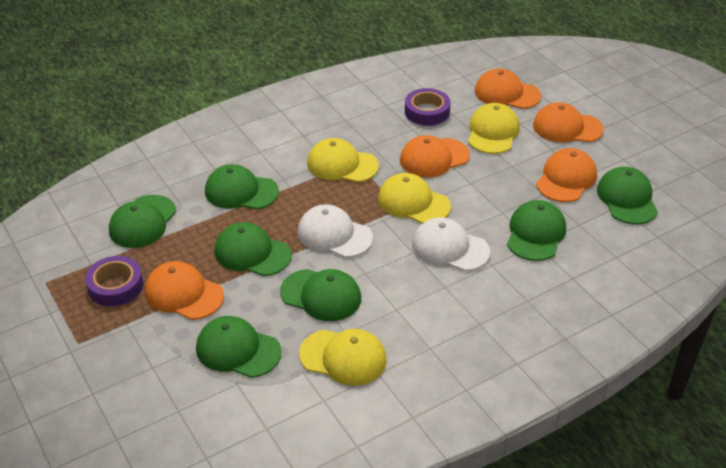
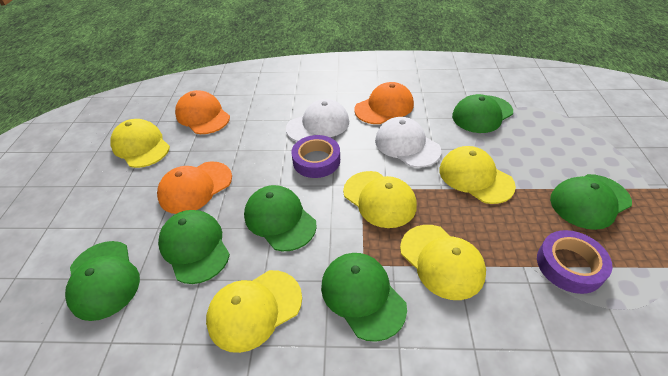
green cap: [109,195,176,248] [196,316,281,378] [205,164,279,209] [215,222,292,276] [280,269,361,321] [507,200,566,261] [597,167,658,225] = 7 -> [65,241,140,321] [158,210,230,284] [244,185,317,251] [321,253,407,342] [452,94,513,133] [550,174,632,230] = 6
orange cap: [145,261,224,320] [400,135,470,177] [475,68,541,109] [533,102,604,142] [536,148,597,202] = 5 -> [157,161,232,214] [175,90,230,134] [354,82,414,124] = 3
yellow cap: [299,329,387,386] [307,138,379,183] [378,173,451,224] [468,103,520,154] = 4 -> [110,119,170,168] [206,270,302,353] [343,171,417,228] [400,225,486,300] [439,146,516,204] = 5

